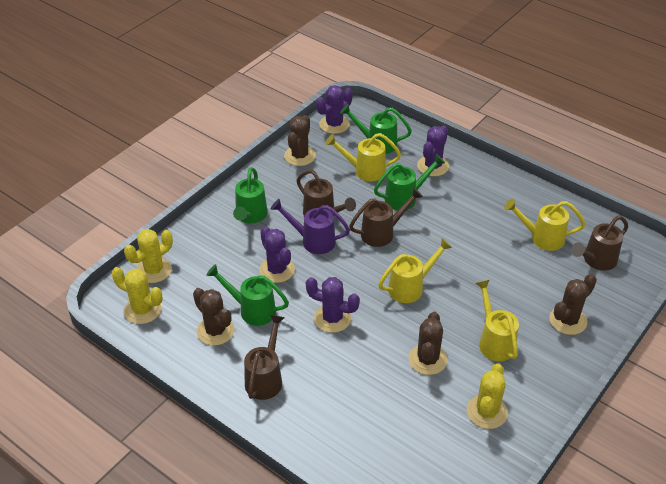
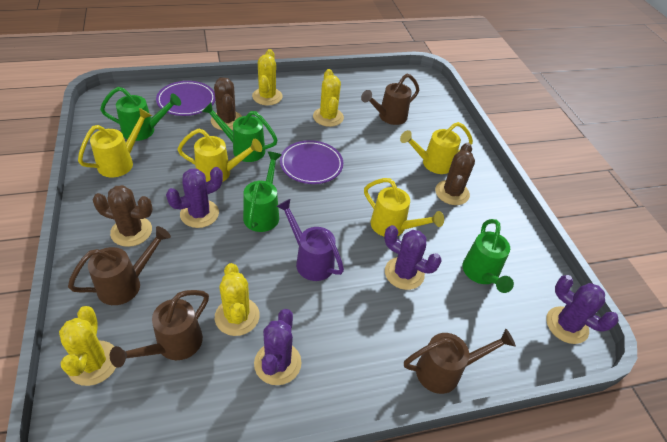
brown cactus: [193,288,234,346] [284,115,316,166] [408,312,447,375] [549,274,597,335] = 4 -> [93,185,153,247] [211,77,242,130] [435,143,475,205] = 3
purple plate: none = 0 -> [156,81,215,116] [280,140,343,184] = 2
yellow cactus: [112,267,163,324] [124,229,173,283] [467,363,508,429] = 3 -> [59,306,116,386] [215,263,260,336] [252,49,282,105] [313,69,344,127] = 4

